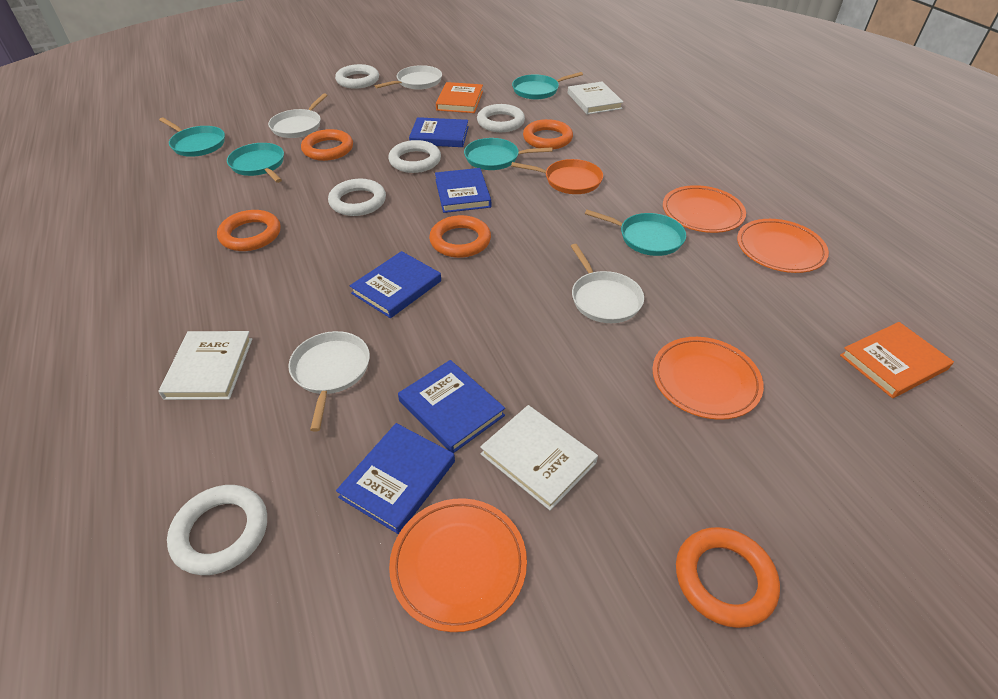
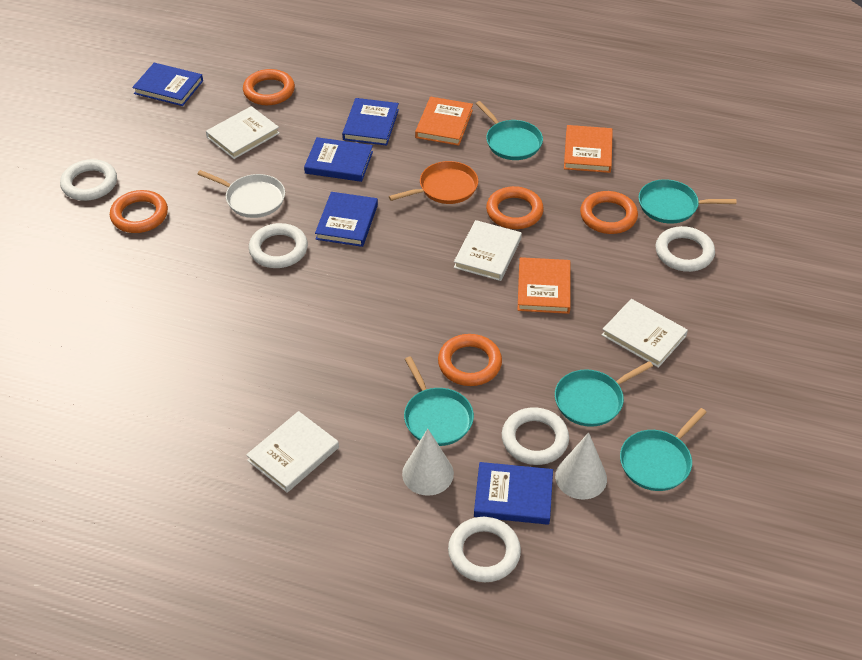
orange book: [436,82,483,113] [840,322,954,398] = 2 -> [415,97,473,146] [518,257,571,314] [564,125,613,173] = 3
orange plate: [389,498,527,632] [652,337,764,420] [663,185,746,233] [737,219,829,273] = 4 -> none = 0
white book: [158,331,252,400] [480,405,598,510] [568,81,623,114] = 3 -> [206,106,280,159] [246,411,339,493] [454,220,522,281] [602,299,688,368] = 4
white cone: none = 0 -> [402,429,454,496] [555,432,607,500] = 2
white pan: [268,93,327,138] [288,331,370,432] [375,65,442,90] [571,244,644,323] = 4 -> [198,170,285,218] = 1

